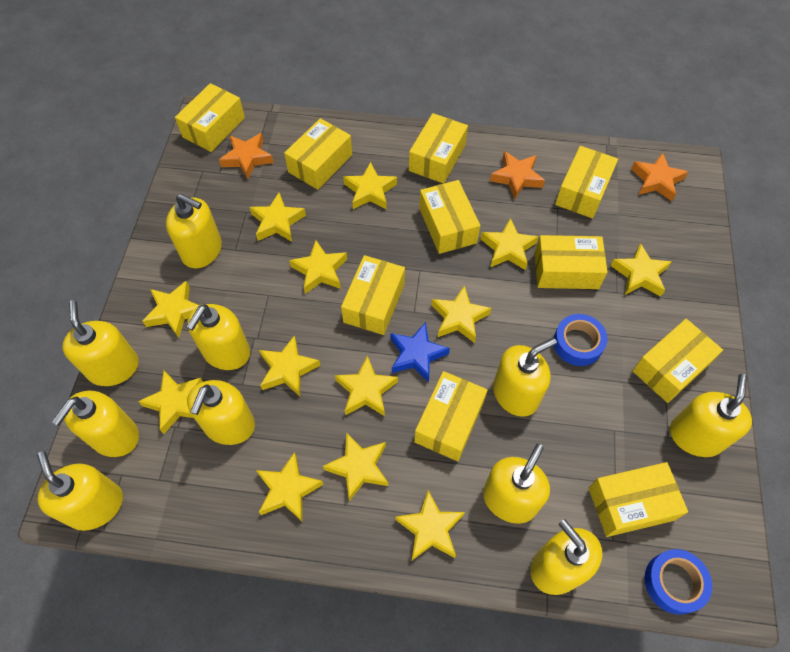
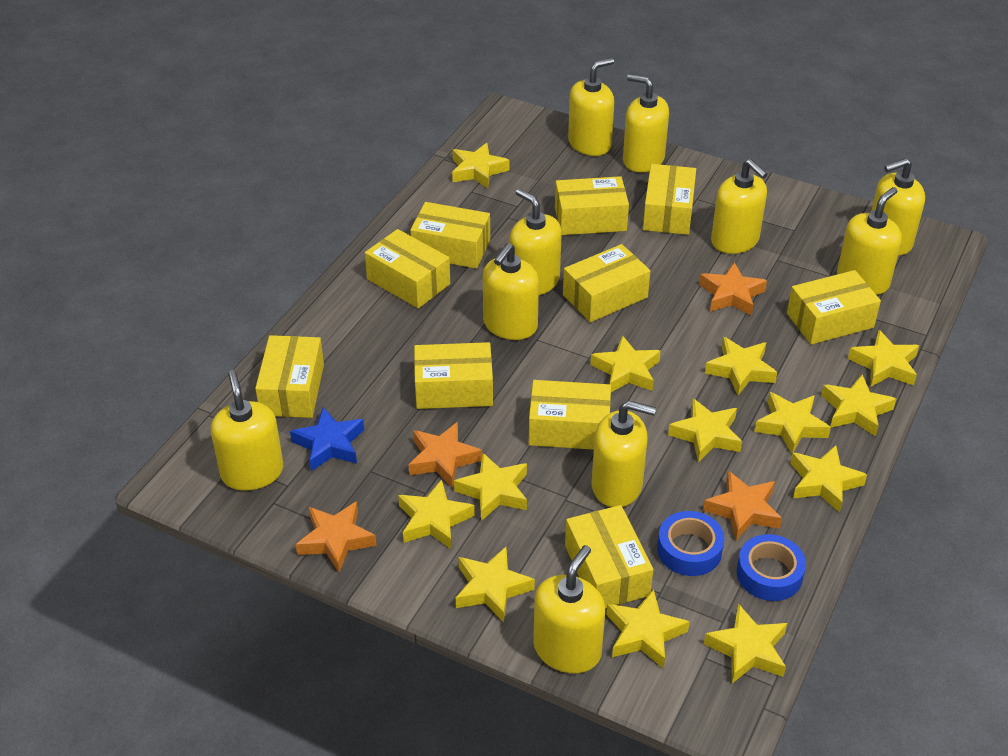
orange star: [219,133,274,179] [490,151,545,199] [631,153,688,201] = 3 -> [296,501,377,572] [409,422,482,487] [699,262,767,316] [703,471,782,540] = 4

